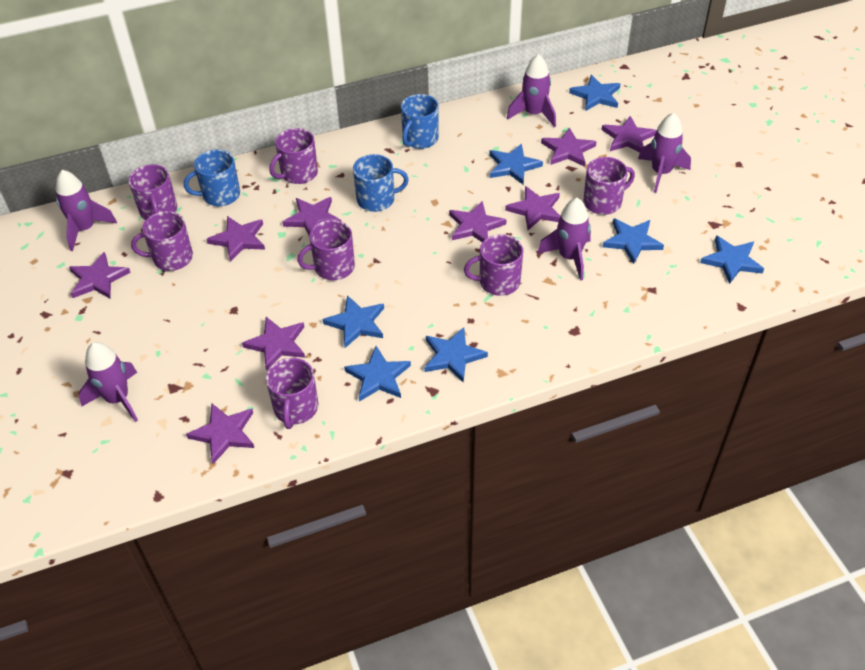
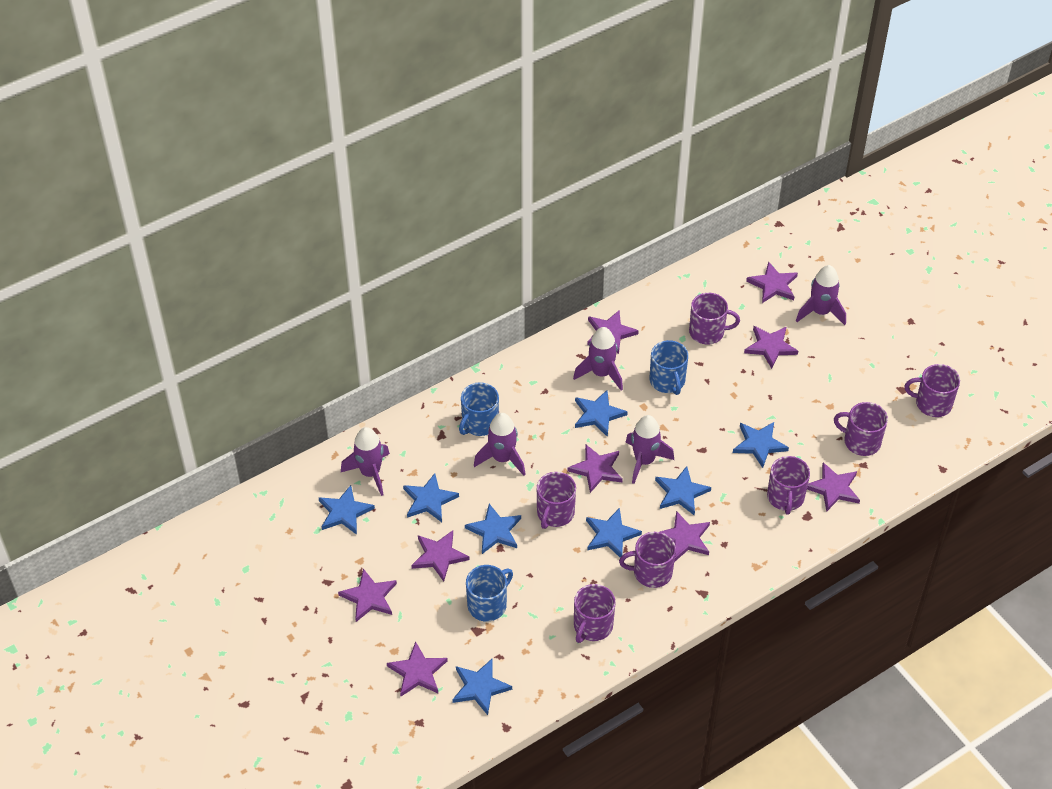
blue star: [323,295,384,348] [344,346,411,402] [424,327,488,382] [489,144,543,185] [569,75,620,111] [602,218,664,264] [700,235,764,284] = 7 -> [319,485,375,535] [403,473,459,522] [452,659,512,715] [465,504,521,554] [575,390,628,437] [586,508,642,557] [655,466,711,516] [733,422,789,468] = 8

